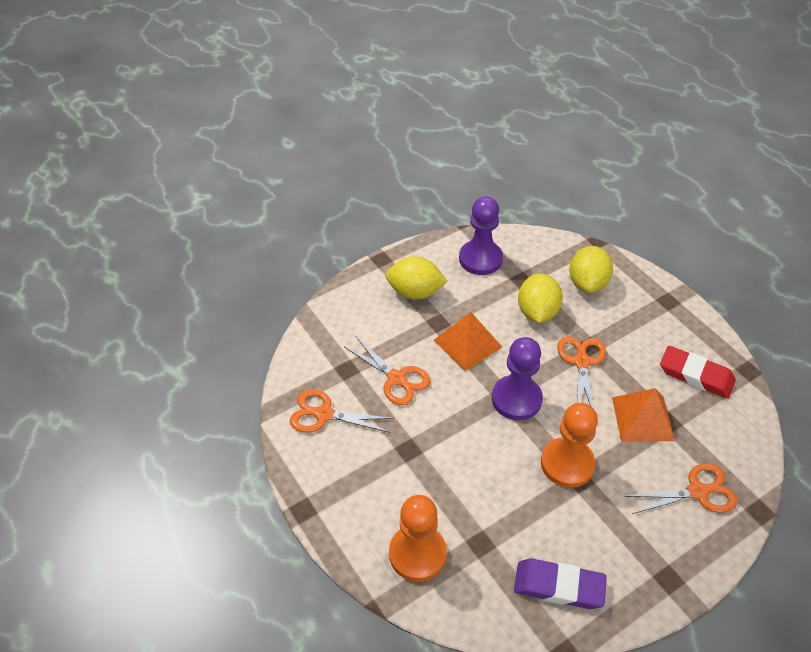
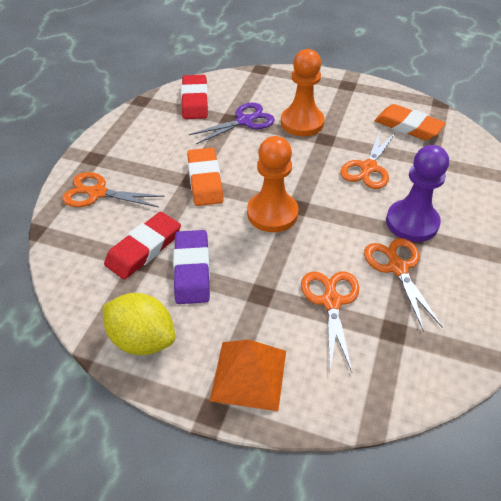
orange eraser: none = 0 -> [187,148,224,206] [375,104,446,140] = 2
orange pyramid: [434,312,502,371] [612,388,675,442] = 2 -> [210,340,286,411] = 1
purple pawn: [459,196,503,275] [492,337,543,421] = 2 -> [386,145,449,242] = 1
purple scissors: none = 0 -> [189,103,275,144] = 1
red eraser: [660,346,736,399] = 1 -> [104,212,181,280] [181,75,208,119] = 2
yellow lemon: [386,256,447,300] [518,273,563,323] [569,246,613,293] = 3 -> [102,293,175,355] = 1

